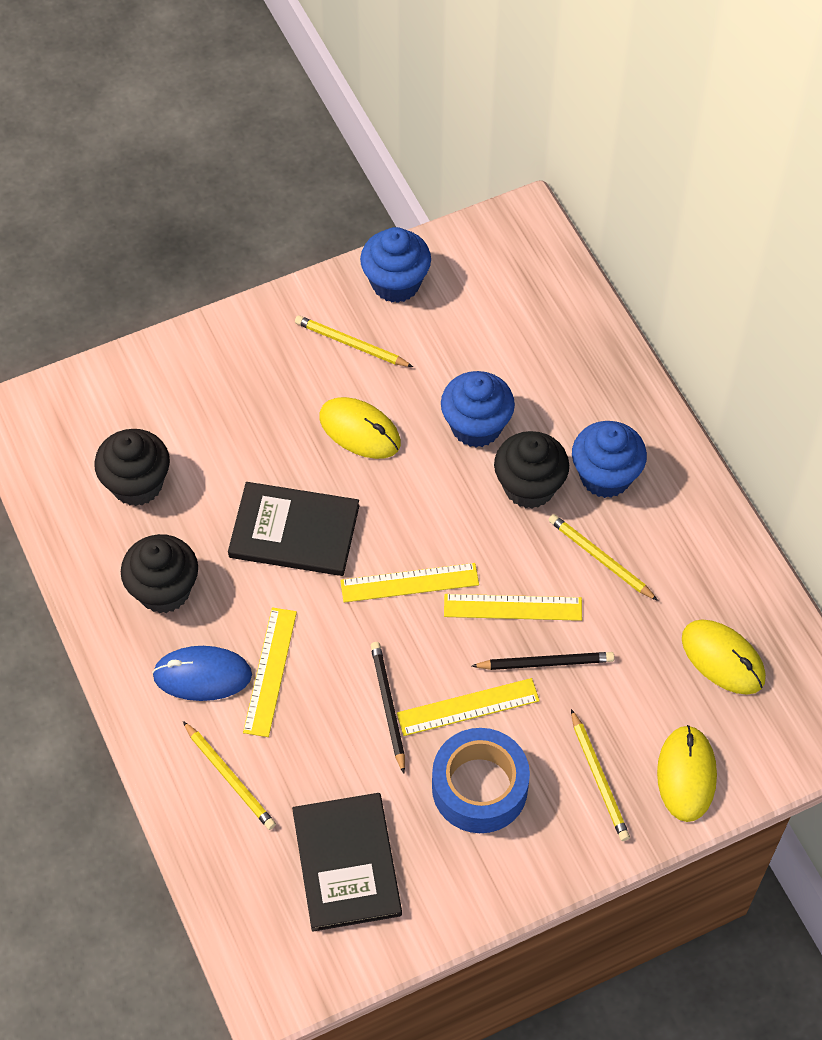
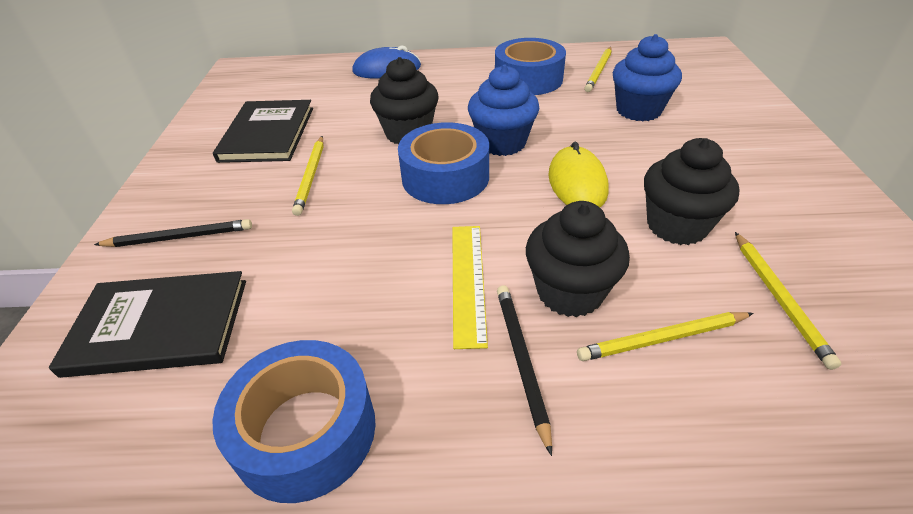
blue cupcake: [360,227,431,303] [441,371,515,447] [572,421,647,498] = 3 -> [468,65,539,156] [613,34,682,121] = 2
blue tape: [432,728,530,833] = 1 -> [212,340,376,503] [398,122,489,204] [495,38,566,95] = 3
yellow mouse: [319,397,401,459] [657,725,717,822] [682,619,766,695] = 3 -> [548,142,609,207] = 1
yellow ruler: [243,607,297,737] [340,563,479,603] [397,678,540,736] [444,594,582,621] = 4 -> [452,226,488,349] = 1

